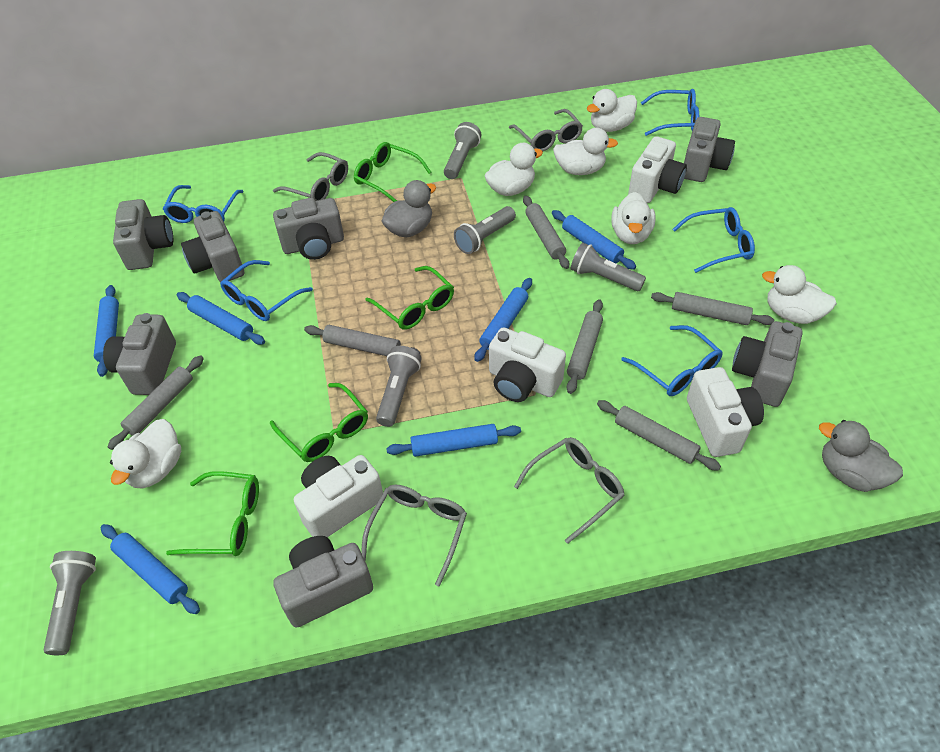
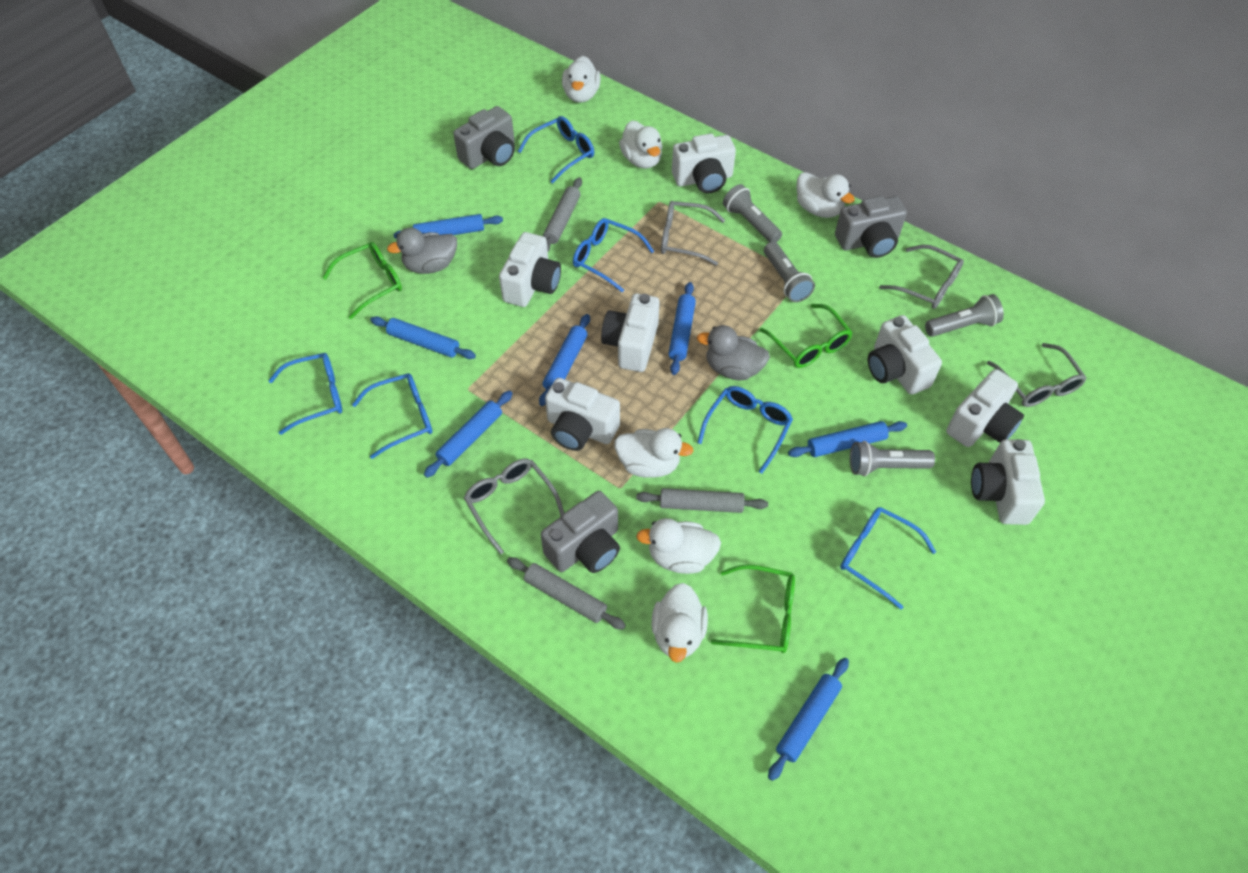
blue glasses: [163,185,243,223] [220,260,313,321] [621,325,723,396] [641,89,699,136] [673,207,755,273] = 5 -> [268,353,342,435] [352,373,432,459] [518,116,594,184] [573,218,654,292] [697,386,793,474] [840,507,936,609] = 6
blue rolling pin: [94,285,119,377] [101,524,200,614] [177,292,265,345] [386,424,521,457] [474,278,532,362] [552,210,636,270] = 6 -> [370,316,476,359] [393,214,503,239] [424,391,513,478] [539,314,590,406] [669,282,696,375] [768,658,849,781] [788,421,907,457] = 7
green glasses: [166,471,259,556] [270,383,368,462] [354,142,431,202] [365,266,454,330] = 4 -> [323,242,402,319] [711,564,795,653] [760,304,853,368] = 3
grey camera: [103,313,176,395] [113,199,173,270] [181,211,244,282] [273,198,344,260] [273,536,373,628] [684,117,735,182] [732,321,802,407] = 7 -> [453,106,515,169] [541,491,620,573] [835,196,907,258] = 3
grey flashlight: [43,551,96,655] [376,346,422,427] [444,122,481,179] [454,206,516,254] [571,243,646,291] = 5 -> [723,184,782,242] [764,242,815,302] [850,441,935,476] [925,294,1004,337] = 4
grey rolling pin: [108,355,204,450] [304,325,420,356] [523,196,569,269] [567,299,603,394] [597,400,721,471] [651,292,774,325] = 6 -> [507,557,626,630] [543,177,582,251] [636,488,768,513] = 3
white camera: [294,455,383,537] [489,327,566,402] [628,136,687,203] [687,367,764,457] = 4 -> [499,232,561,307] [545,378,620,451] [601,293,660,372] [672,134,736,193] [868,315,942,395] [946,369,1024,447] [971,439,1045,525] = 7

